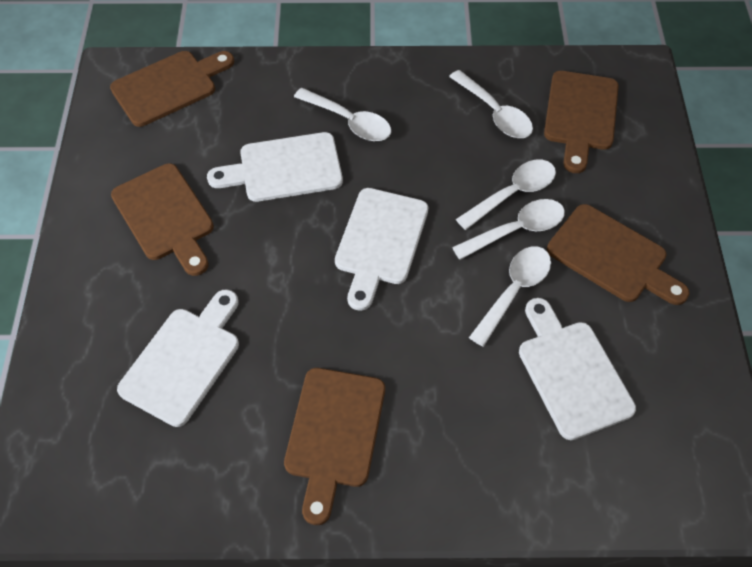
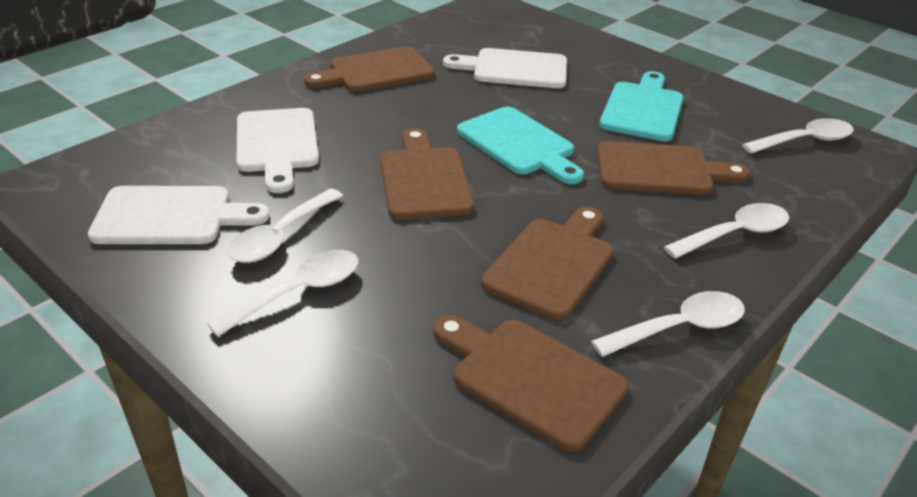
turquoise cutting board: none = 0 -> [457,107,584,184] [599,71,684,141] = 2
white cutting board: [117,289,239,427] [207,132,343,202] [335,188,428,311] [519,298,636,440] = 4 -> [88,186,269,244] [237,108,319,193] [443,48,567,88] = 3

